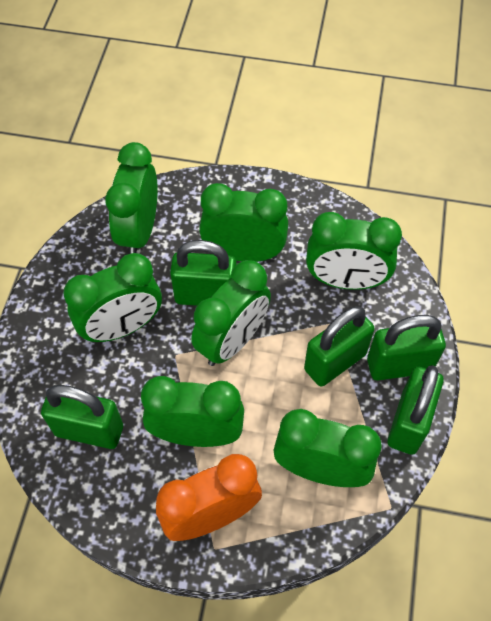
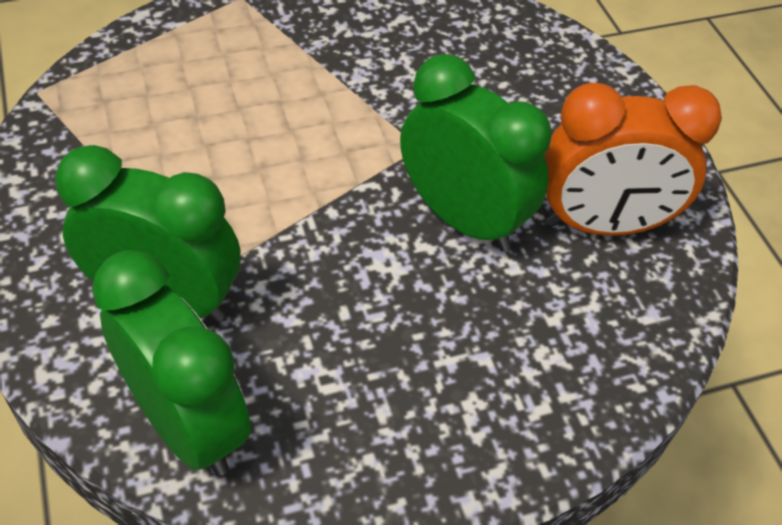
green clock: [63,253,162,343] [105,142,158,254] [141,376,244,447] [191,260,271,366] [199,183,288,262] [274,409,382,487] [306,212,402,290] = 7 -> [55,145,241,322] [92,250,251,476] [400,54,551,251] = 3
green padlock: [41,385,123,449] [170,240,237,306] [304,306,374,387] [367,315,446,380] [388,365,444,455] = 5 -> none = 0

